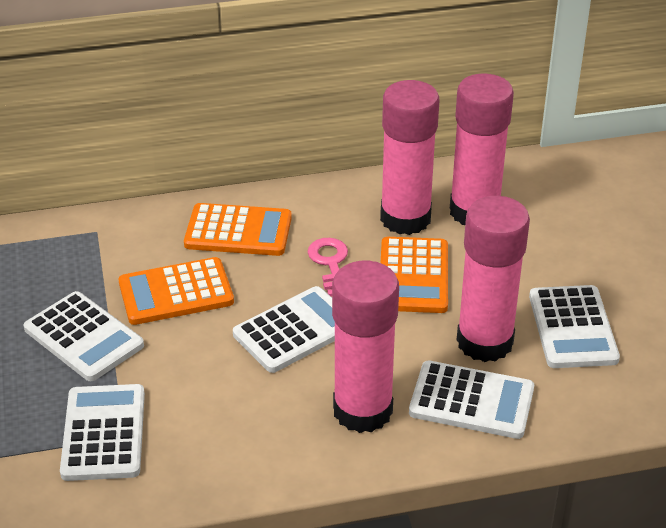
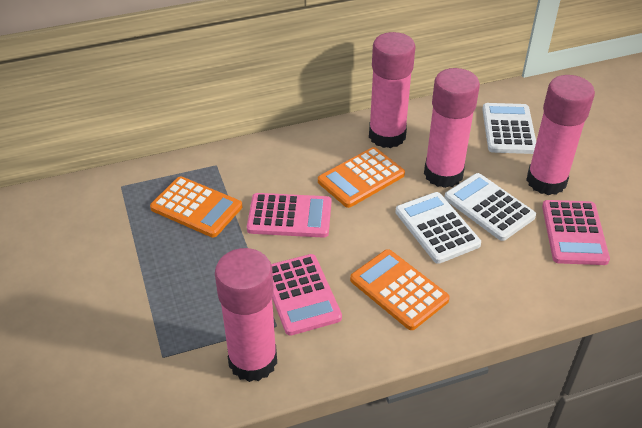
pink calculator: none = 0 -> [247,193,331,238] [271,254,342,336] [542,200,610,265] = 3
pink key: [308,238,348,296] = 1 -> none = 0
white calculator: [24,291,144,381] [60,384,145,481] [233,286,335,373] [409,361,534,439] [529,285,620,368] = 5 -> [395,192,481,264] [444,173,536,241] [482,103,536,154] = 3

